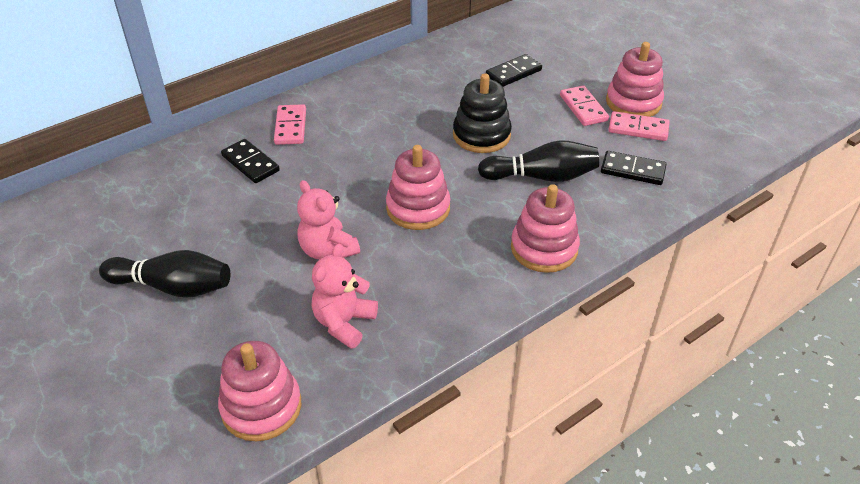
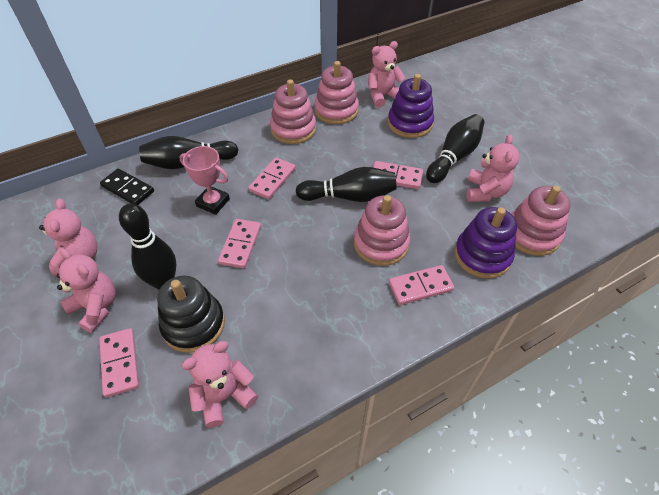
black bowling pin: [99,250,230,298] [478,140,599,182] = 2 -> [119,203,176,290] [139,136,239,169] [296,167,397,202] [426,114,484,183] = 4
black domino: [221,139,280,183] [486,54,542,87] [601,151,667,185] = 3 -> [100,169,154,205] = 1
pink domino: [274,104,306,145] [560,86,609,126] [608,111,669,141] = 3 -> [99,328,139,397] [218,219,261,269] [248,157,296,199] [373,161,423,189] [389,265,454,305] = 5
pink teddy bear: [297,180,360,259] [312,243,378,349] = 2 -> [39,199,97,277] [57,249,116,333] [181,341,258,428] [368,41,406,108] [467,134,520,202] = 5
pink trophy: none = 0 -> [179,146,230,215] = 1
purple stacking toy: none = 0 -> [388,74,434,138] [454,207,517,278] = 2

